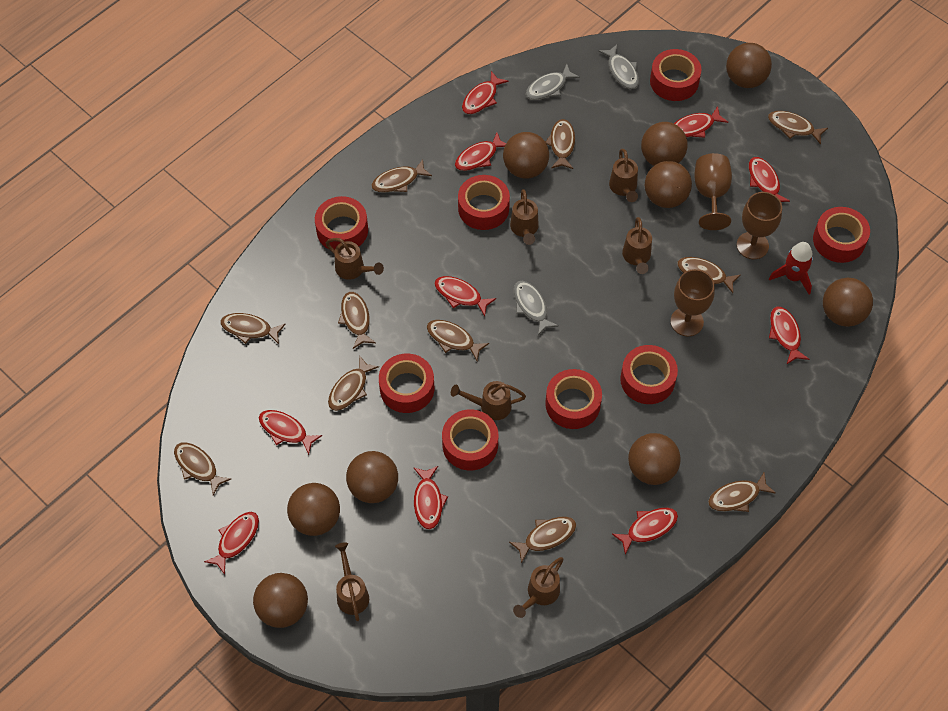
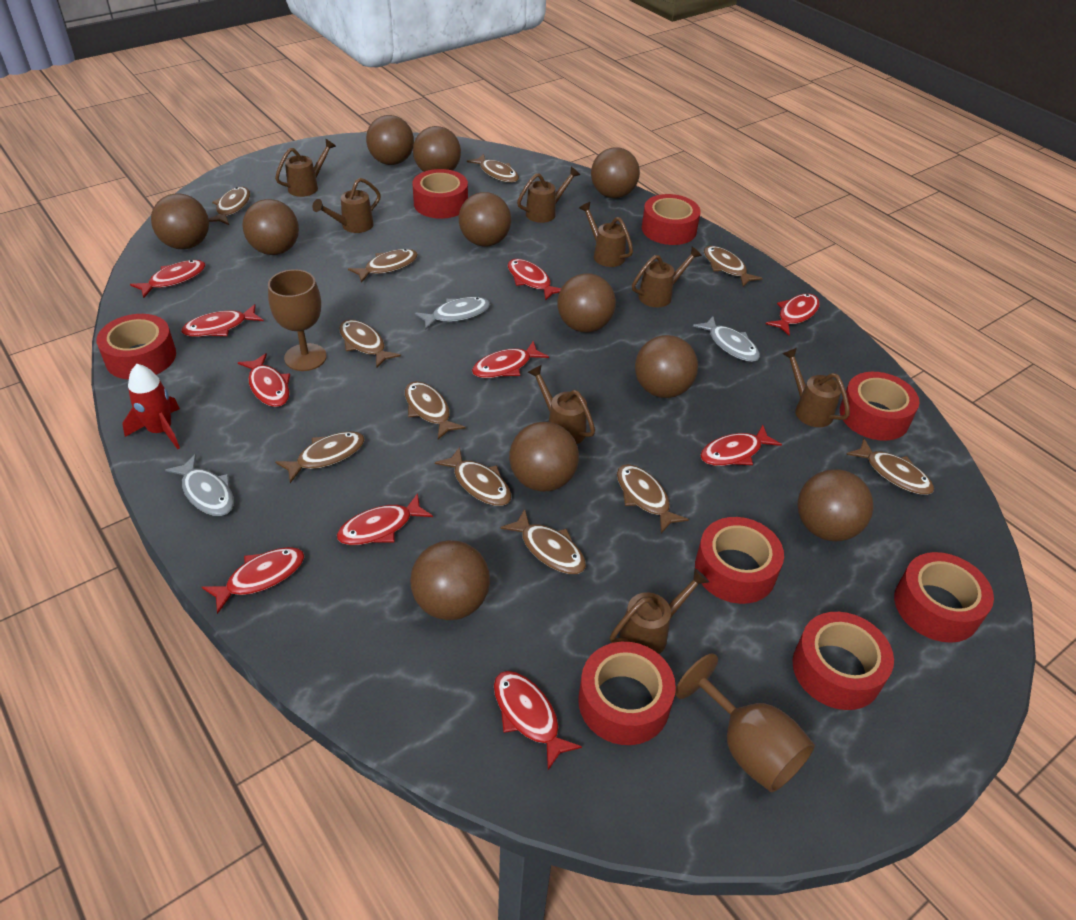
brown ball: [253,573,308,628] [287,483,340,536] [346,451,398,503] [503,132,549,178] [628,433,680,485] [641,122,688,166] [645,161,692,208] [726,43,772,88] [823,278,873,327] = 9 -> [151,194,209,249] [242,199,299,255] [366,115,414,165] [410,540,490,620] [413,126,461,172] [459,192,511,246] [509,422,579,492] [557,273,616,333] [591,147,640,198] [635,335,698,398] [797,469,873,542] = 11
brown goblet: [670,269,715,336] [694,153,732,230] [737,192,782,259] = 3 -> [268,269,327,371] [675,653,815,792] = 2
brown watering can: [326,238,384,280] [335,542,369,621] [451,381,526,420] [510,189,539,245] [513,557,564,618] [609,149,638,202] [622,217,652,274] = 7 -> [275,139,336,197] [312,178,381,233] [517,167,580,223] [527,365,595,444] [579,202,633,267] [610,568,709,654] [632,247,702,307] [782,348,850,427] = 8

